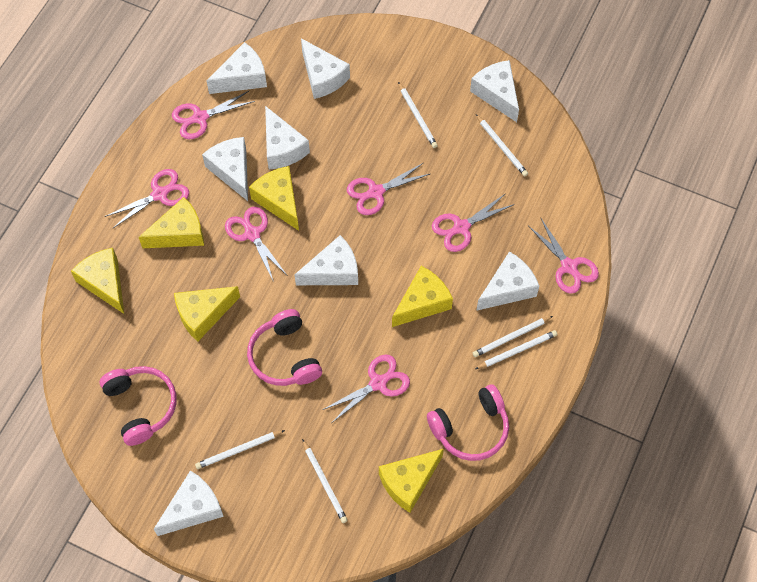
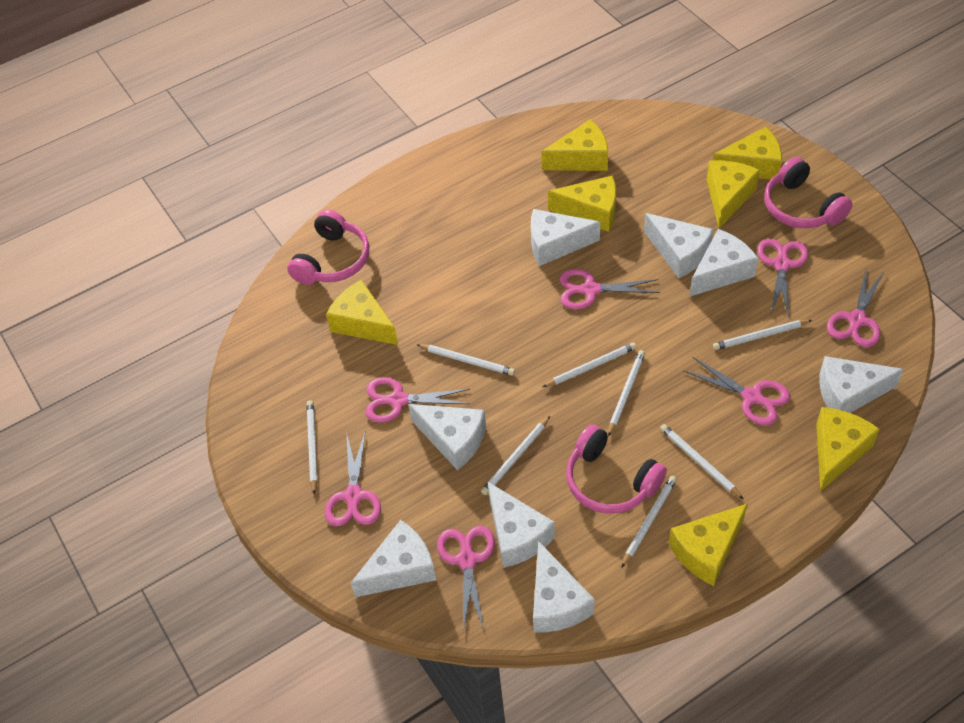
white pencil: [195,430,285,469] [302,439,348,523] [398,82,438,148] [473,316,553,357] [475,330,557,369] [476,114,528,177] = 6 -> [307,400,318,495] [416,344,515,376] [481,416,550,495] [542,343,637,387] [608,350,645,436] [621,476,677,568] [660,424,744,499] [713,320,812,350] = 8
yellow cheese: [71,248,124,314] [139,197,204,248] [174,286,240,342] [249,166,299,231] [379,449,444,513] [392,266,453,327] = 6 -> [326,280,398,345] [541,119,608,171] [548,175,616,232] [669,503,748,586] [707,160,760,229] [713,127,782,180] [816,407,880,491] = 7

